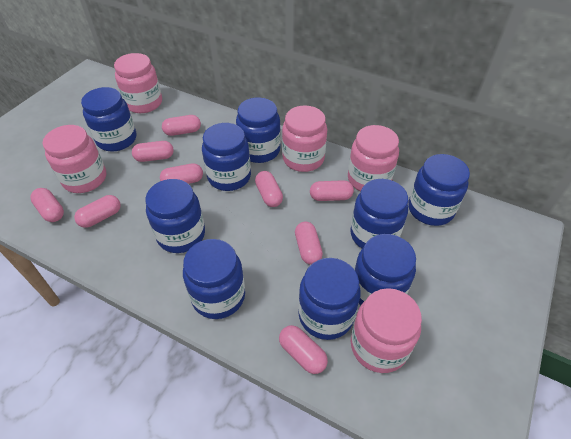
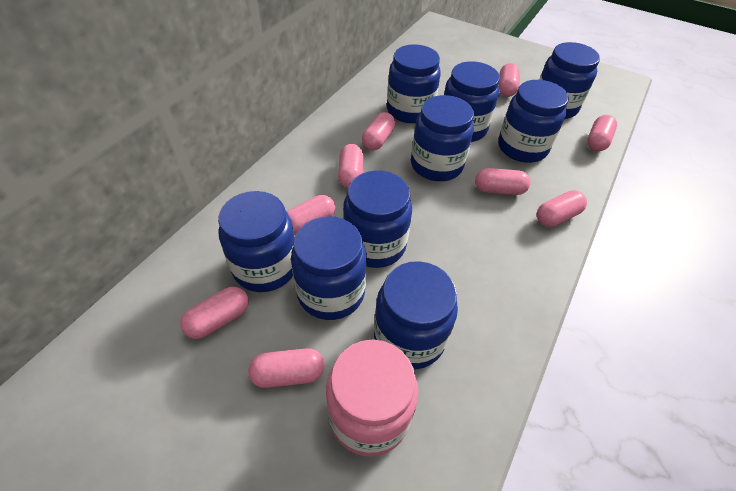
pink jar: [43,125,106,193] [114,53,162,113] [282,106,327,172] [348,125,399,191] [351,288,422,373] = 5 -> [326,340,418,456] = 1

